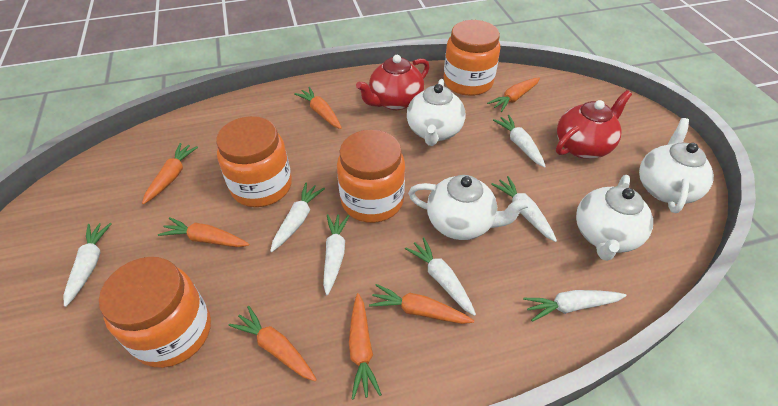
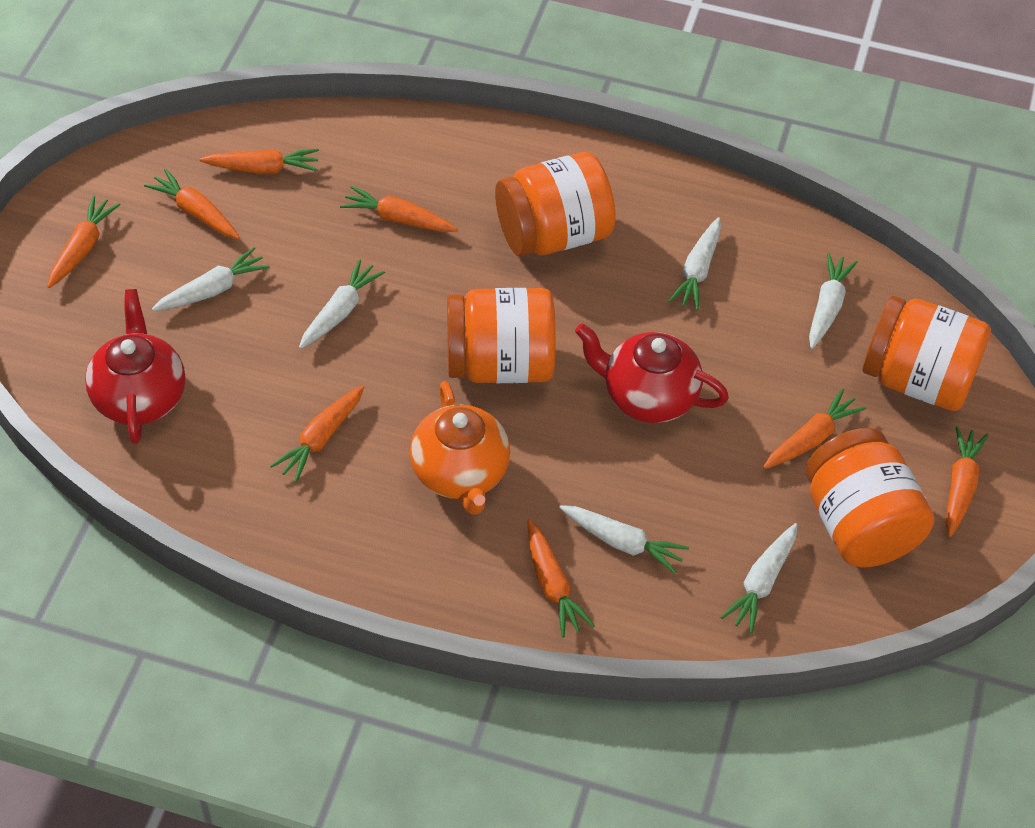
orange carrot: [142,143,198,204] [158,217,249,247] [229,306,317,381] [294,87,342,129] [349,293,382,400] [369,284,474,324] [487,77,540,112] = 7 -> [47,195,121,288] [144,168,240,239] [199,149,319,174] [270,385,364,483] [340,186,458,232] [527,519,595,638] [763,388,866,469] [946,426,989,537] = 8
orange teapot: none = 0 -> [410,381,510,515] = 1
white carrot: [63,223,112,307] [270,182,325,252] [323,214,350,295] [405,237,476,316] [491,176,557,242] [493,115,546,168] [523,290,626,322] = 7 -> [152,247,270,311] [299,259,385,349] [559,505,689,574] [668,217,721,310] [721,523,798,633] [809,253,858,349] = 6
white teapot: [407,79,465,146] [408,175,530,240] [576,175,653,261] [639,118,714,213] = 4 -> none = 0

